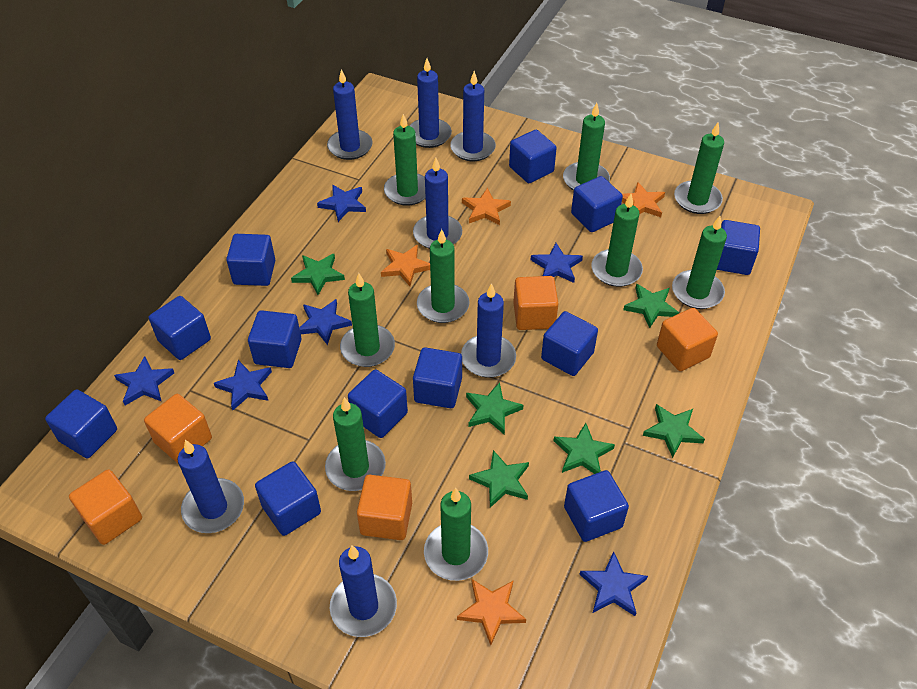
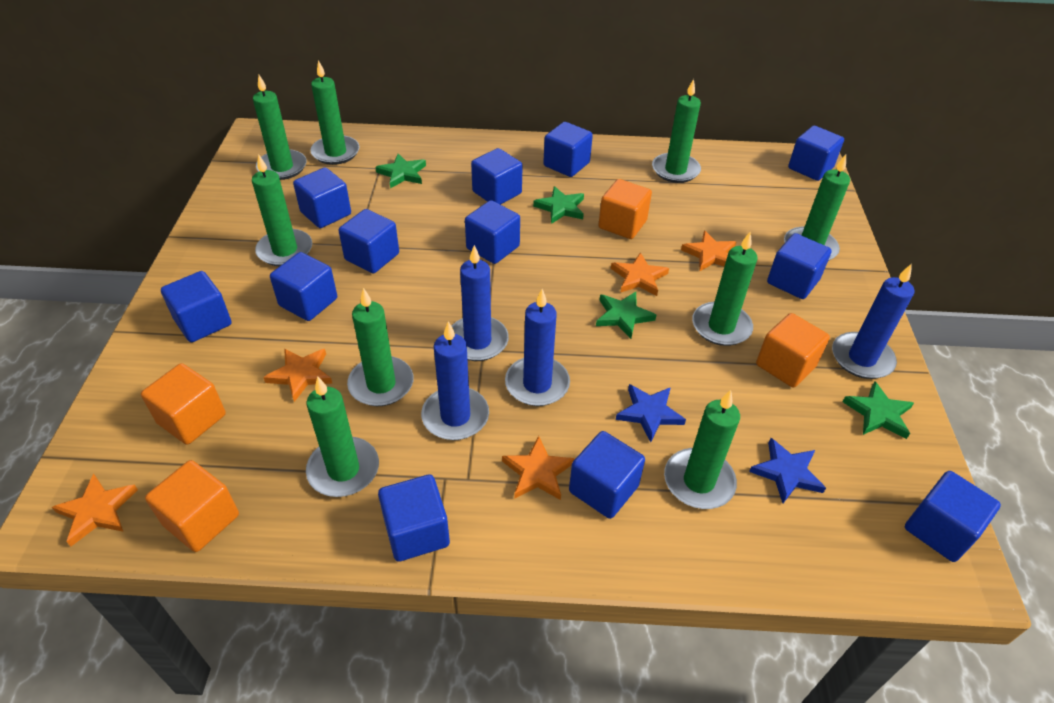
blue candle: [178,440,244,533] [327,69,373,160] [330,546,397,637] [409,58,452,148] [413,158,462,249] [450,71,496,161] [461,283,516,378] = 7 -> [421,321,489,440] [452,245,509,361] [505,289,570,406] [832,264,914,379] = 4
blue star: [114,356,174,405] [214,360,272,410] [299,299,352,345] [317,184,366,222] [531,243,583,283] [579,551,648,616] = 6 -> [616,384,686,442] [749,438,826,503] = 2
green star: [291,254,345,295] [466,382,524,435] [469,450,529,508] [553,423,615,474] [623,284,679,328] [643,404,705,458] = 6 -> [375,154,426,188] [533,186,584,224] [596,292,656,339] [843,381,914,439] = 4
orange cube: [69,469,142,545] [144,394,212,463] [357,475,412,540] [513,276,559,330] [657,308,718,371] = 5 -> [141,363,226,445] [145,460,239,552] [598,179,652,239] [756,313,830,388] = 4
orange star: [381,245,430,286] [457,579,526,645] [462,188,511,225] [622,182,665,217] = 4 -> [52,473,138,546] [263,348,333,402] [502,436,575,500] [611,252,669,296] [681,230,736,271] = 5

